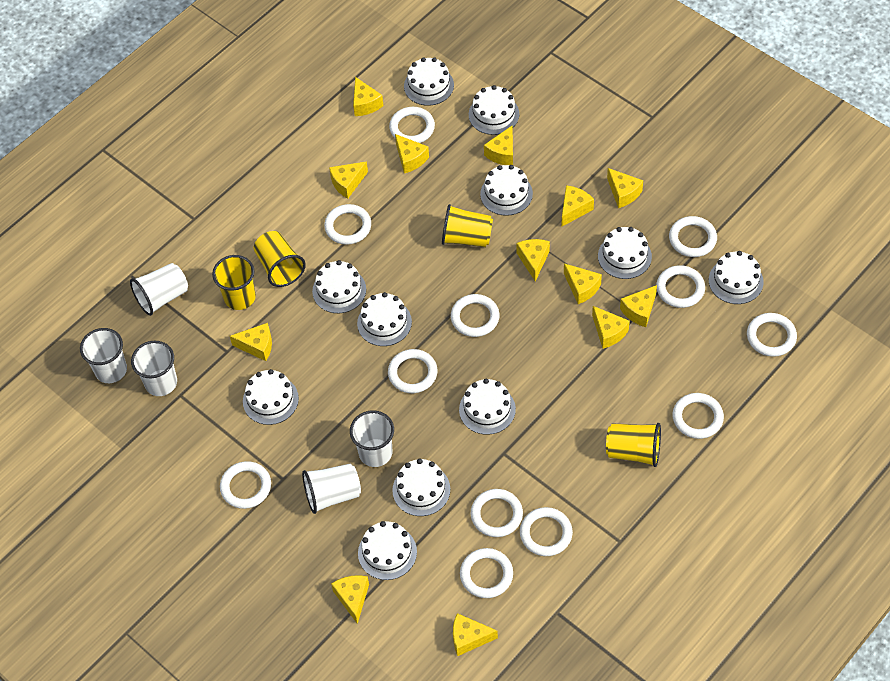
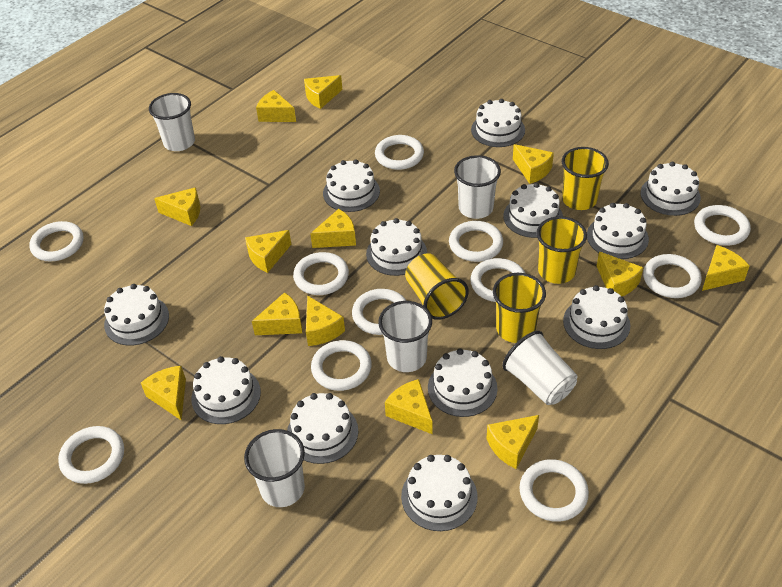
white cake: [243,369,299,425] [312,260,366,313] [357,292,412,346] [358,521,417,580] [392,459,450,516] [404,57,454,106] [459,379,516,435] [469,85,519,135] [480,165,533,216] [598,227,652,279] [709,251,764,304] = 11 -> [104,284,169,346] [191,356,261,424] [287,393,358,464] [323,159,380,212] [366,218,427,276] [401,455,478,531] [428,348,498,417] [471,99,525,147] [503,183,563,238] [563,285,631,349] [587,203,649,259] [640,162,701,216] = 12
white ring: [220,461,271,509] [324,204,371,245] [388,349,438,393] [389,107,435,143] [451,294,500,337] [460,548,513,598] [471,489,523,537] [520,507,573,556] [656,265,705,308] [669,216,717,257] [672,393,724,439] [747,313,797,357] = 12 -> [29,221,84,261] [58,426,124,484] [293,252,349,295] [311,340,372,391] [352,289,406,335] [375,135,424,170] [449,221,503,262] [470,258,525,302] [519,459,589,522] [643,254,702,298] [694,205,751,246] = 11

